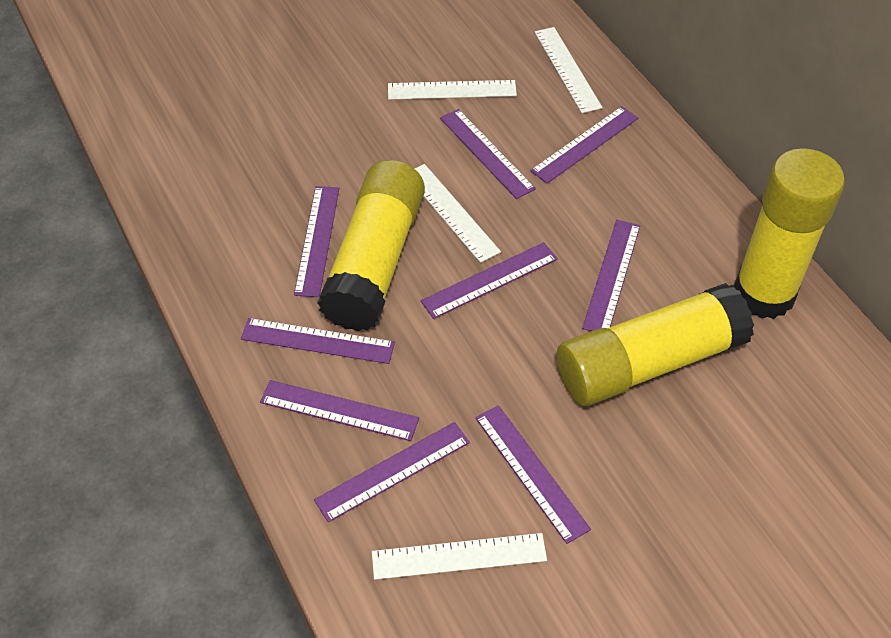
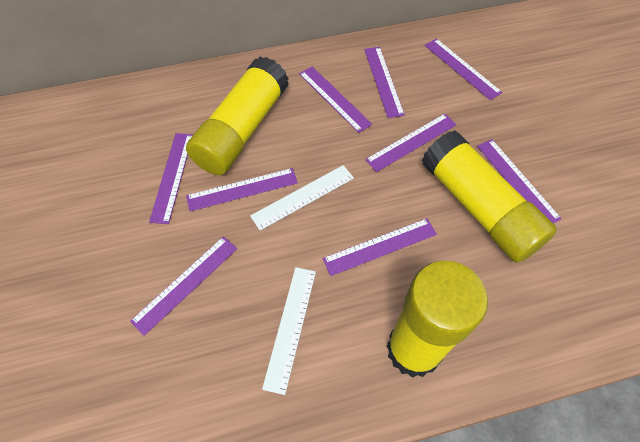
white ruler: [372,533,547,580] [388,80,517,100] [415,164,501,263] [535,27,602,113] = 4 -> [250,165,354,230] [262,267,316,395] = 2

